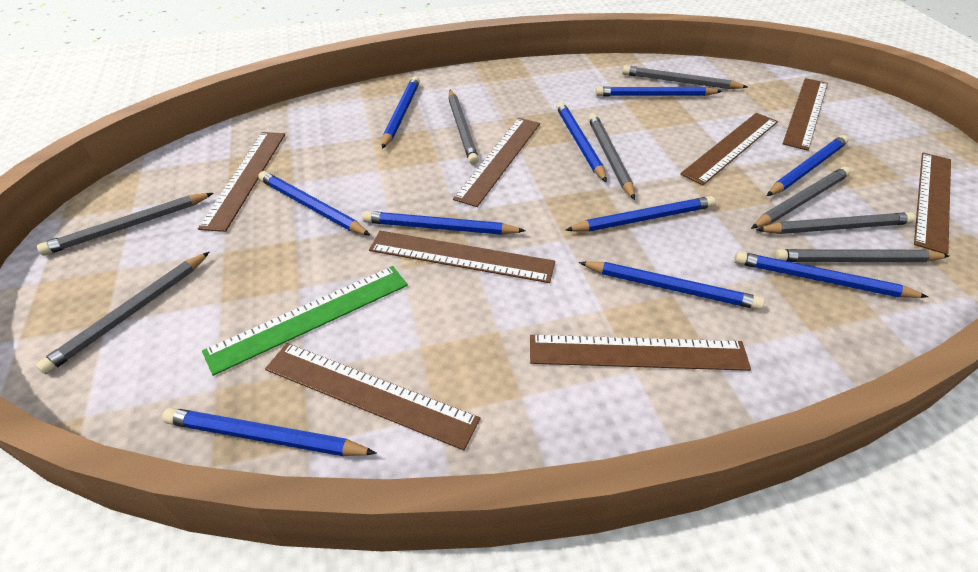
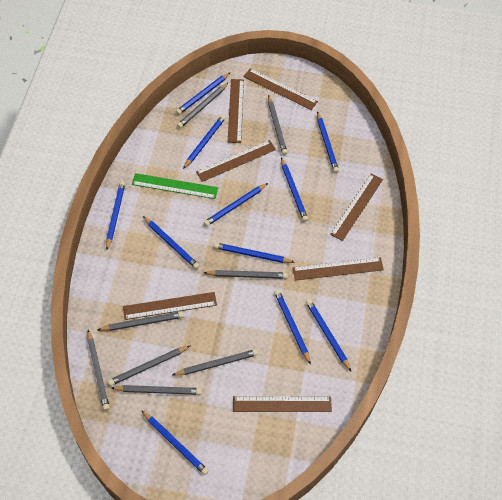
blue pencil: [162,408,377,456] [258,171,371,236] [363,211,526,235] [382,76,420,149] [556,102,607,183] [566,196,716,232] [579,261,764,310] [595,86,722,96] [734,252,928,298] [767,135,849,196] = 10 -> [106,181,125,249] [141,410,209,475] [143,216,200,269] [176,72,231,115] [183,115,226,169] [204,183,268,226] [214,243,295,263] [274,290,311,365] [281,158,308,222] [306,299,351,371] [317,112,339,173] = 11
brown ruler: [198,132,285,232] [265,343,481,450] [369,231,555,283] [453,118,540,207] [530,335,751,371] [680,113,778,185] [782,78,828,151] [914,153,951,255] = 8 -> [123,292,217,320] [196,140,276,182] [228,79,244,143] [233,396,332,412] [243,68,318,110] [293,257,384,281] [330,174,383,241] = 7

